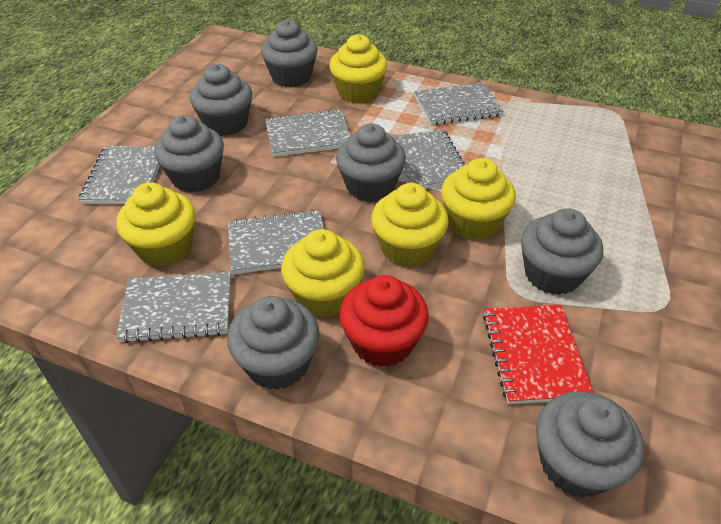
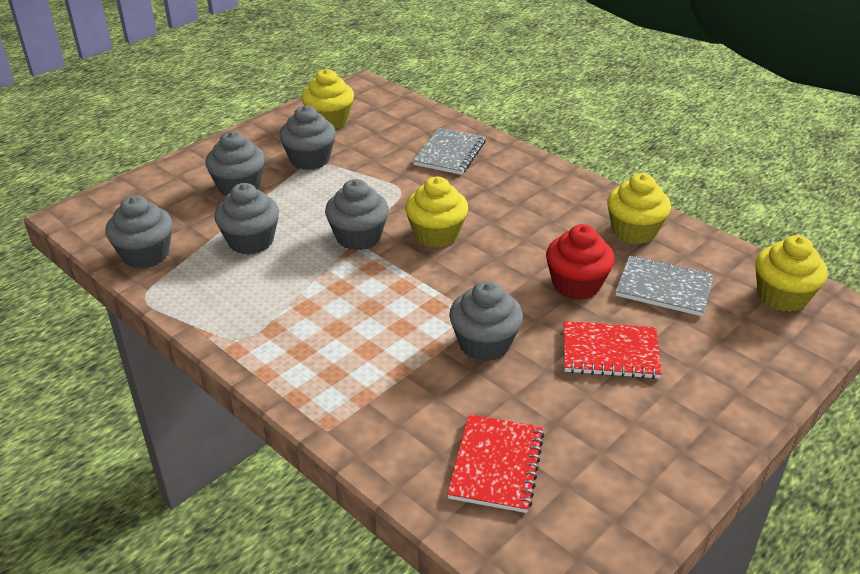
grey cupcake: [154,115,224,193] [190,64,252,136] [227,296,320,390] [261,20,318,87] [336,123,406,202] [521,208,603,295] [536,391,644,498] = 7 -> [106,196,173,269] [205,131,265,196] [214,183,279,255] [279,106,336,170] [325,179,389,250] [449,281,523,361] = 6
grey notebook: [79,146,160,204] [116,272,231,343] [228,210,324,274] [265,109,351,157] [392,129,465,189] [414,82,503,125] = 6 -> [413,128,486,175] [616,256,714,316] = 2
red notebook: [483,305,593,404] = 1 -> [447,414,544,513] [564,321,662,379] = 2
yellow cupcake: [116,182,196,267] [281,229,365,318] [329,34,388,103] [371,183,449,267] [441,158,516,240] = 5 -> [301,69,354,129] [405,177,468,248] [607,173,671,244] [755,235,828,312] = 4

